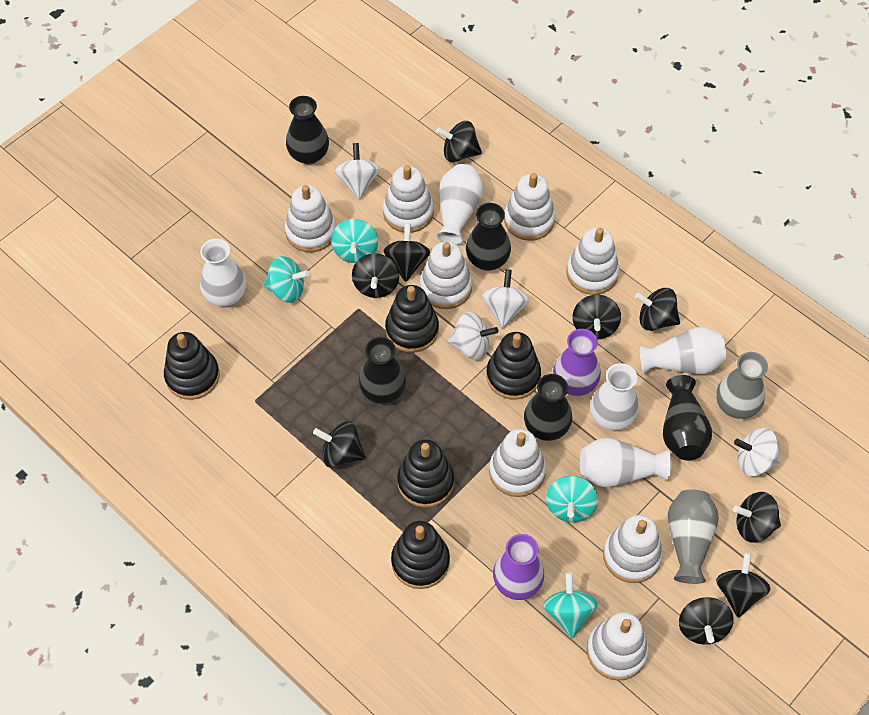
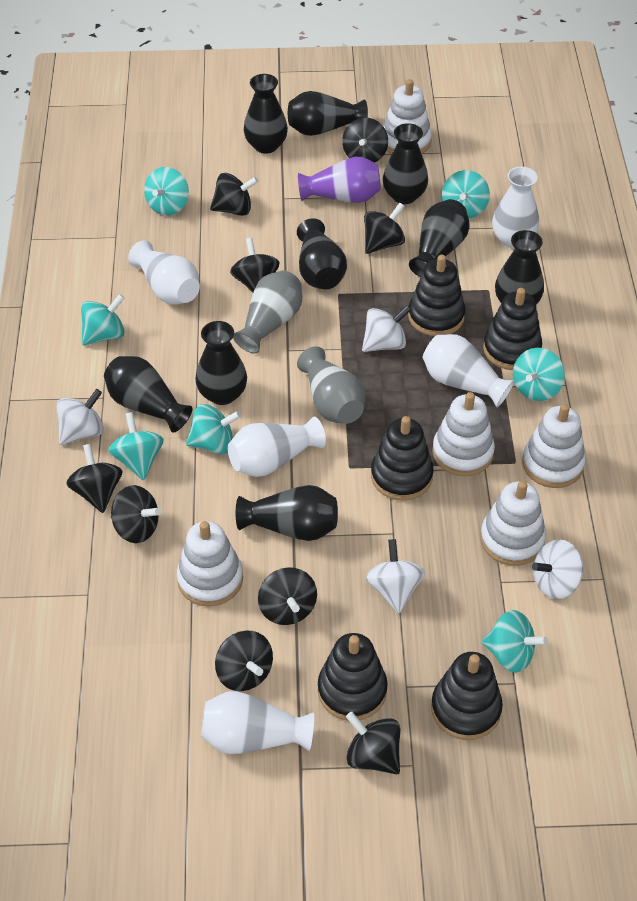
black vase: [286,96,329,164] [359,337,406,404] [466,203,511,271] [524,374,572,441] [663,375,712,460] = 5 -> [104,356,193,433] [195,321,247,405] [236,485,338,541] [244,74,288,153] [288,91,368,136] [297,218,347,289] [383,123,428,204] [409,199,470,277] [495,230,544,304] = 9
purple vase: [493,534,544,600] [553,329,601,396] = 2 -> [298,157,381,203] = 1
turquoise spinning top: [264,256,309,303] [331,219,378,263] [543,572,598,638] [546,476,598,522] = 4 -> [81,294,125,346] [108,412,164,480] [144,167,189,216] [186,404,241,454] [442,170,490,218] [482,610,548,673] [513,348,565,401] = 7
white stacking toy: [285,185,336,252] [383,165,434,233] [420,242,472,309] [489,429,546,497] [504,173,556,241] [567,227,619,295] [587,612,649,681] [603,515,663,583] = 8 -> [177,521,243,607] [383,79,432,154] [432,392,495,476] [480,481,546,566] [522,404,586,488] = 5

